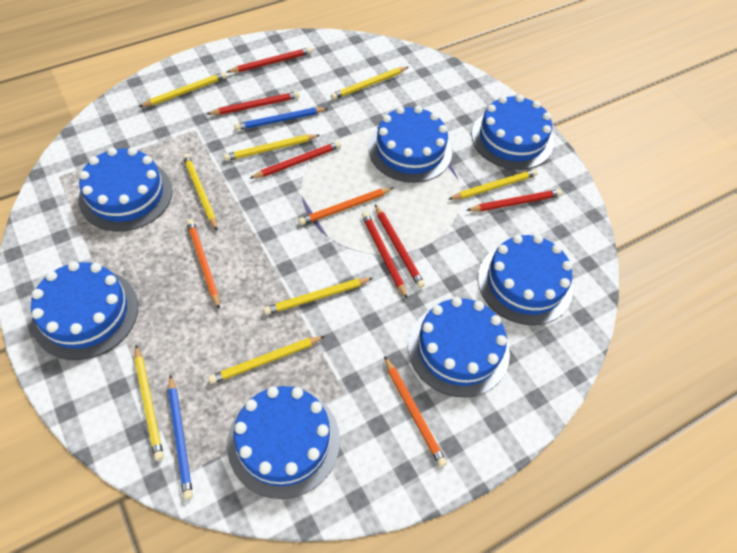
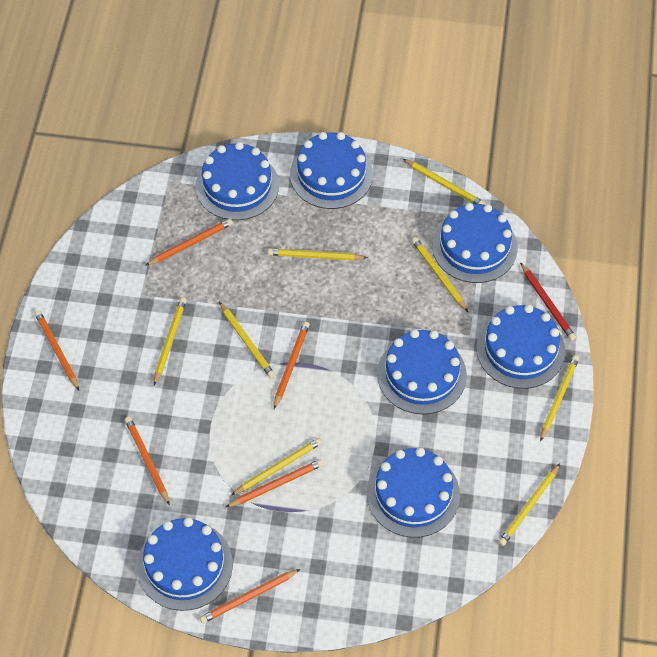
blue pencil: [168,375,193,500] [234,108,328,130] = 2 -> none = 0
orange pencil: [187,219,220,309] [299,188,393,225] [384,356,447,467] = 3 -> [34,310,79,390] [125,417,170,505] [145,219,233,266] [199,569,300,624] [226,459,324,507] [274,322,310,409] = 6
red pencil: [207,92,300,115] [227,47,312,73] [249,141,341,179] [362,212,407,299] [375,204,425,288] [466,189,562,211] = 6 -> [520,262,576,341] = 1

